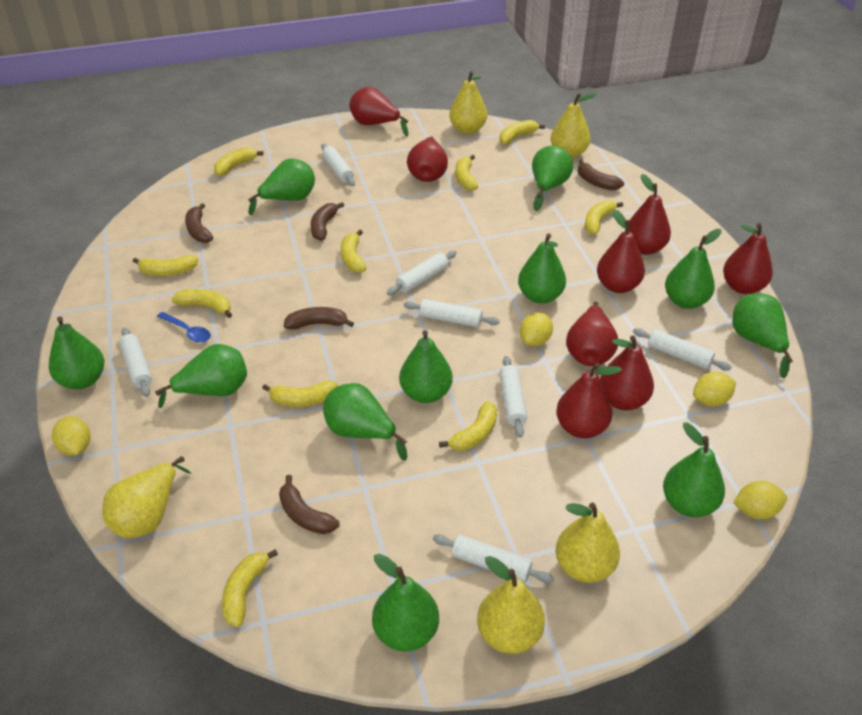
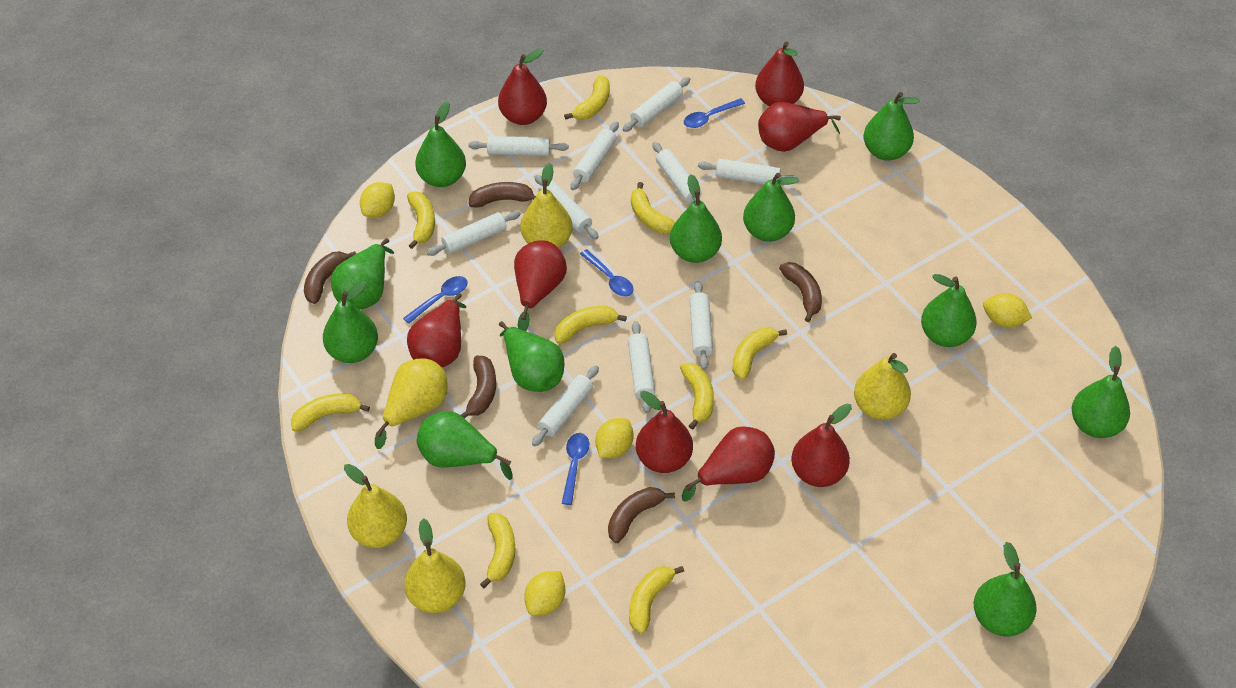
blue spoon: [157,312,211,343] = 1 -> [403,276,468,324] [562,433,589,505] [580,249,633,297] [684,98,745,128] = 4
white rolling pin: [119,327,152,397] [321,143,355,186] [387,251,457,295] [404,299,500,327] [433,534,553,583] [499,356,527,438] [633,328,731,371] = 7 -> [427,211,521,256] [468,136,569,156] [532,365,599,446] [535,175,599,239] [570,121,619,190] [623,77,690,132] [628,321,655,413] [652,142,701,203] [689,281,713,370] [698,159,799,184] = 10
yellow banana: [133,255,198,276] [172,289,232,318] [214,147,264,176] [222,549,278,627] [262,381,338,407] [341,230,366,273] [439,401,497,451] [455,155,478,191] [499,120,545,145] [585,200,623,235] = 10 -> [291,393,370,432] [407,191,435,249] [480,513,515,588] [554,306,627,344] [564,75,610,120] [629,566,684,634] [631,182,675,234] [680,363,714,430] [732,327,787,380] = 9

